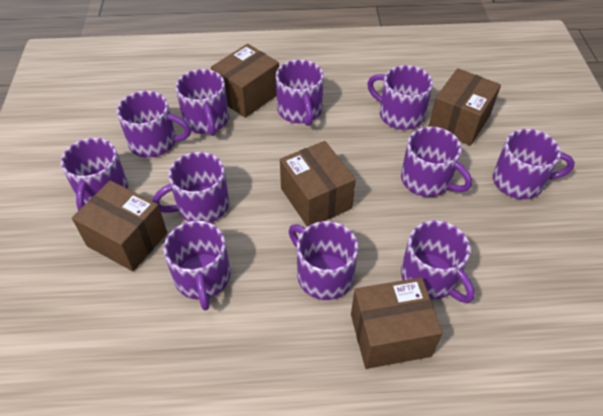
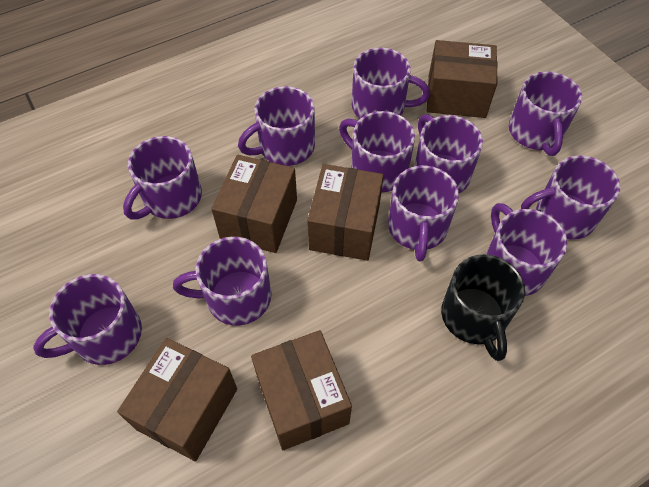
black mug: none = 0 -> [441,254,525,361] = 1

